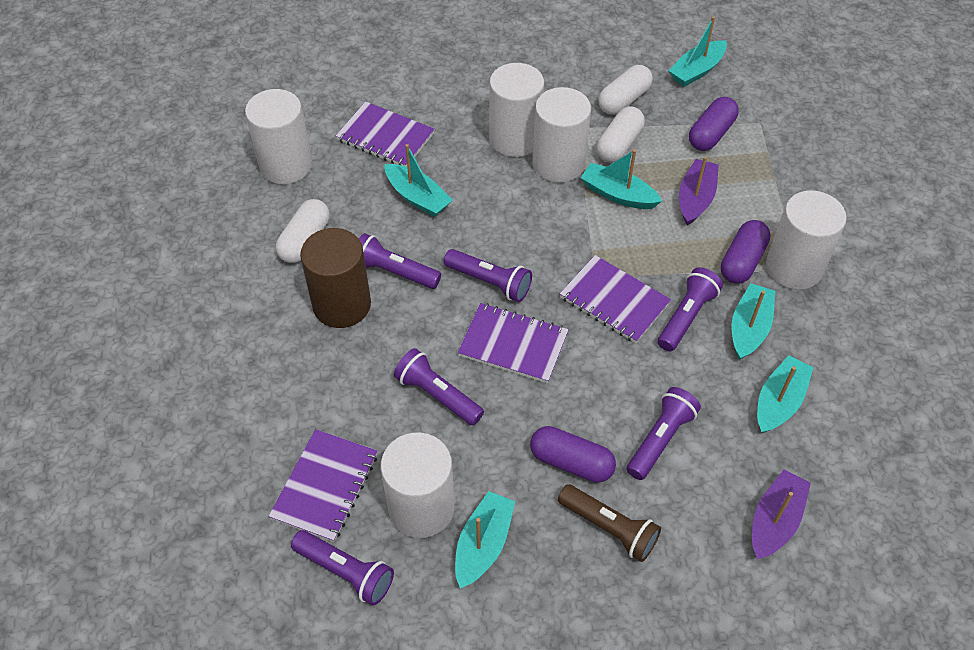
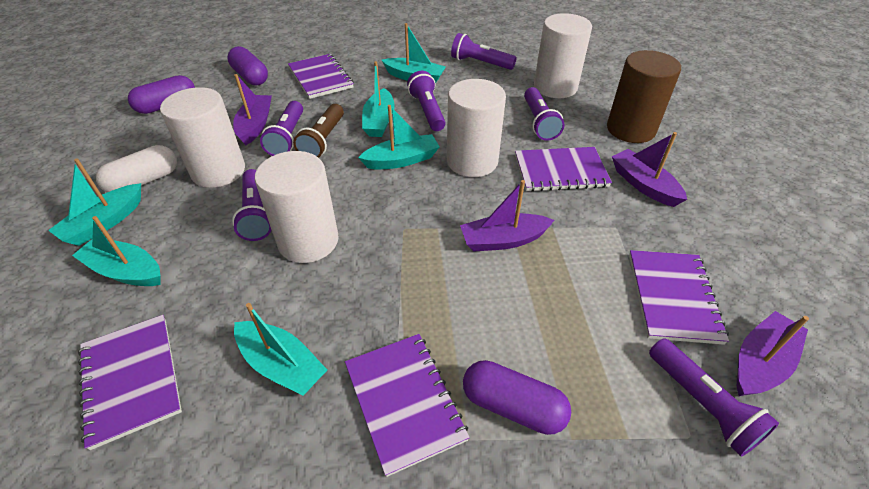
purple boat: [679,157,719,226] [752,469,811,559] = 2 -> [233,74,272,145] [460,180,554,252] [612,132,687,207] [737,311,809,396] = 4
purple notebook: [269,429,378,542] [336,101,435,167] [458,303,569,383] [560,255,671,343] = 4 -> [78,315,182,450] [288,54,354,99] [345,334,470,477] [515,147,612,192] [629,250,729,345] = 5
white capsule: [276,199,330,263] [596,106,645,163] [598,65,653,115] = 3 -> [96,145,177,192] = 1
white cylinder: [245,89,312,184] [380,432,455,538] [489,63,544,157] [532,87,591,183] [766,190,847,290] = 5 -> [160,87,245,188] [255,151,339,263] [447,79,506,177] [534,13,592,98] = 4

